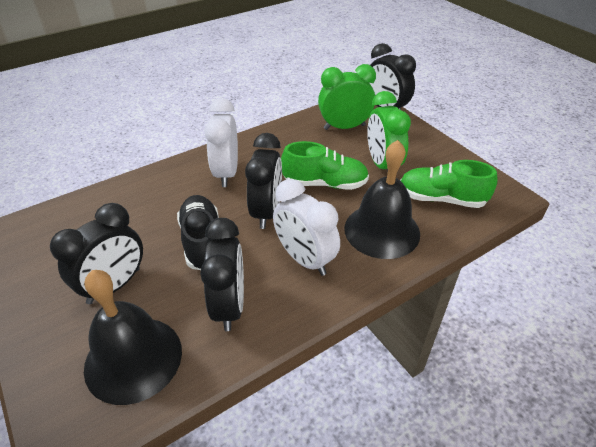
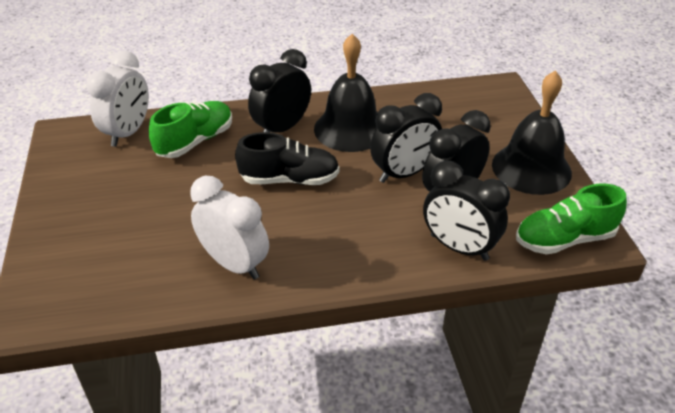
green clock: [318,64,376,130] [367,91,411,174] = 2 -> none = 0

